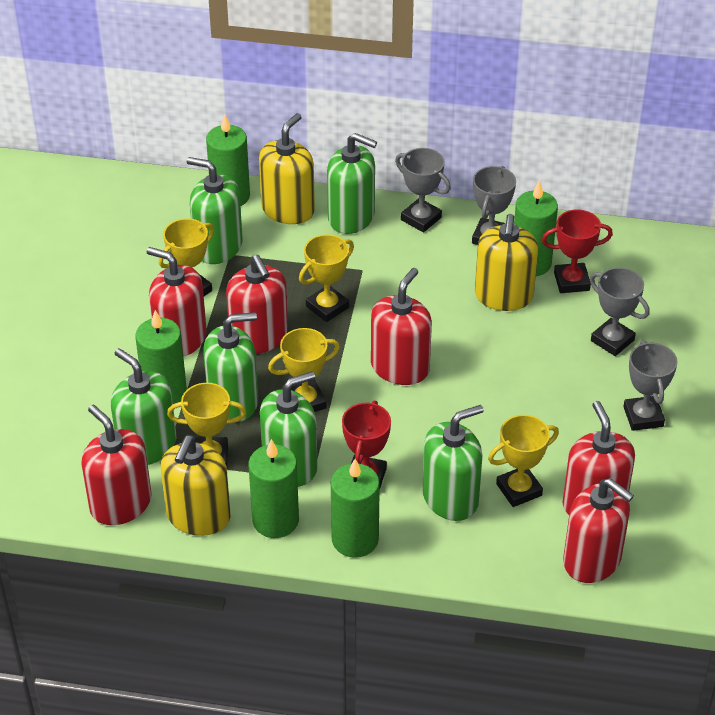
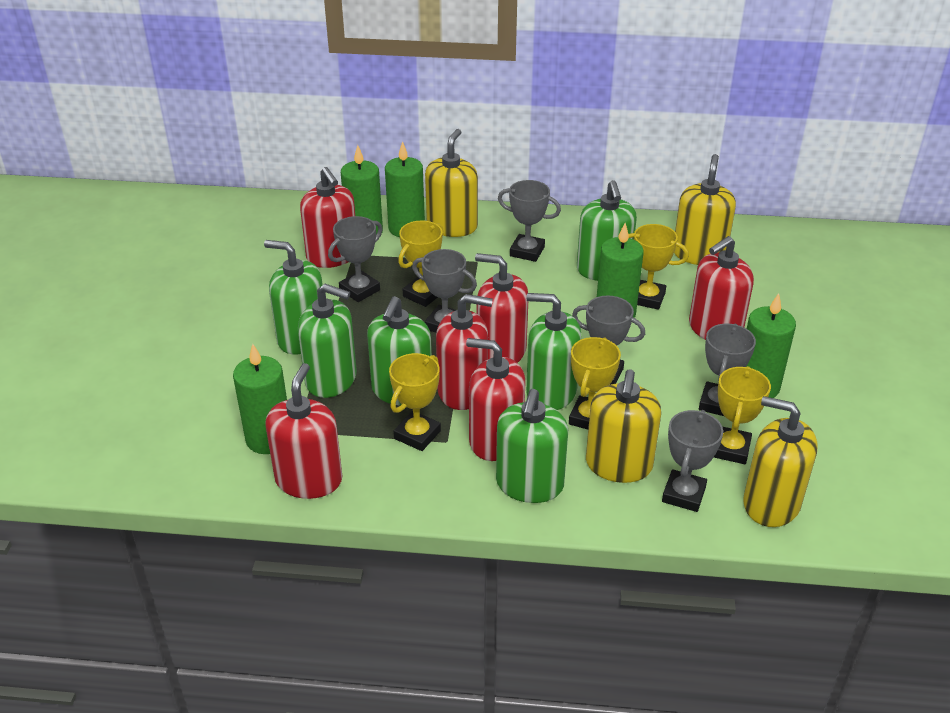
grey trophy: [395,148,451,233] [472,166,516,245] [590,267,650,356] [623,340,677,431] = 4 -> [328,216,383,302] [412,249,477,333] [498,180,561,262] [572,296,645,385] [662,410,723,512] [699,324,756,416] = 6
red trophy: [342,401,391,487] [542,209,613,293] = 2 -> none = 0
yellow soap dispenser: [161,435,231,536] [259,113,315,224] [475,214,538,311] = 3 -> [425,129,478,237] [586,369,661,483] [674,154,736,265] [743,396,817,527] = 4

